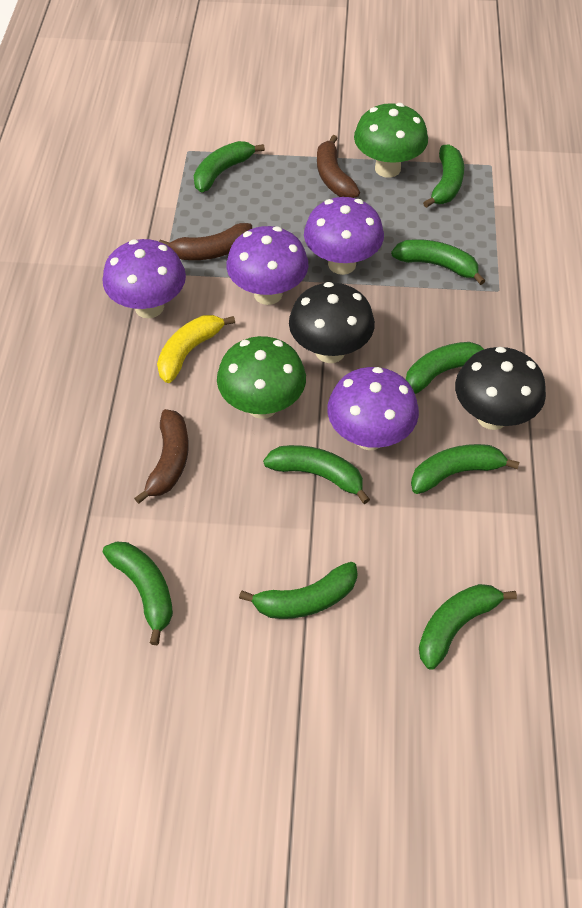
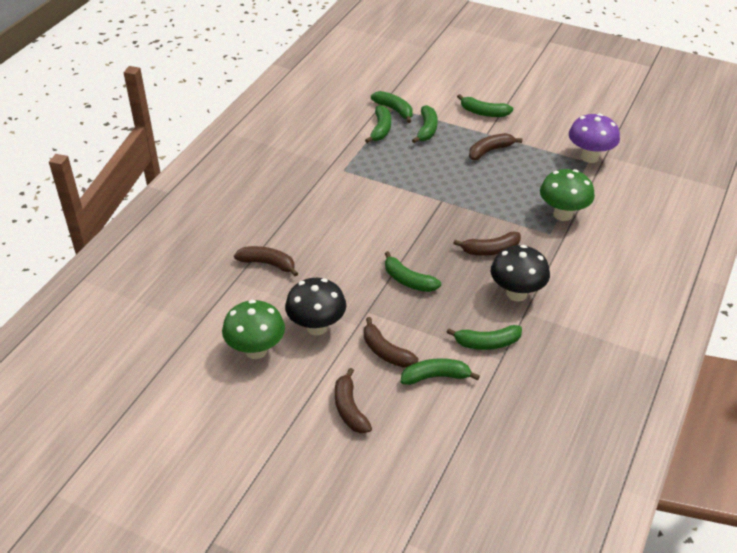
brown banana: [134,409,189,504] [159,223,252,260] [317,135,360,198] = 3 -> [234,246,298,276] [335,368,372,433] [364,317,418,368] [453,231,521,256] [469,133,522,160] = 5
green banana: [103,541,173,645] [194,141,265,192] [239,562,358,619] [263,445,370,504] [391,239,485,285] [406,342,484,394] [411,444,520,494] [419,584,517,670] [423,144,464,208] = 9 -> [365,105,391,143] [371,91,413,123] [385,251,441,292] [401,358,480,385] [412,105,438,143] [446,325,522,350] [457,94,513,117] = 7
purple mushroom: [102,239,186,318] [226,226,308,305] [304,197,384,275] [327,367,419,450] = 4 -> [569,113,620,163] = 1
yellow banana: [157,315,235,383] = 1 -> none = 0

